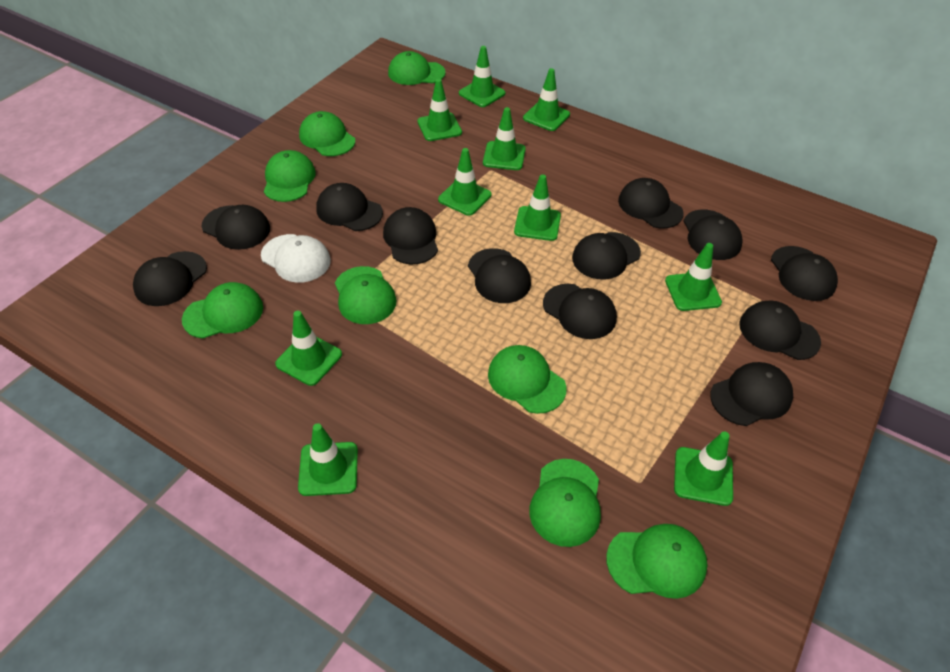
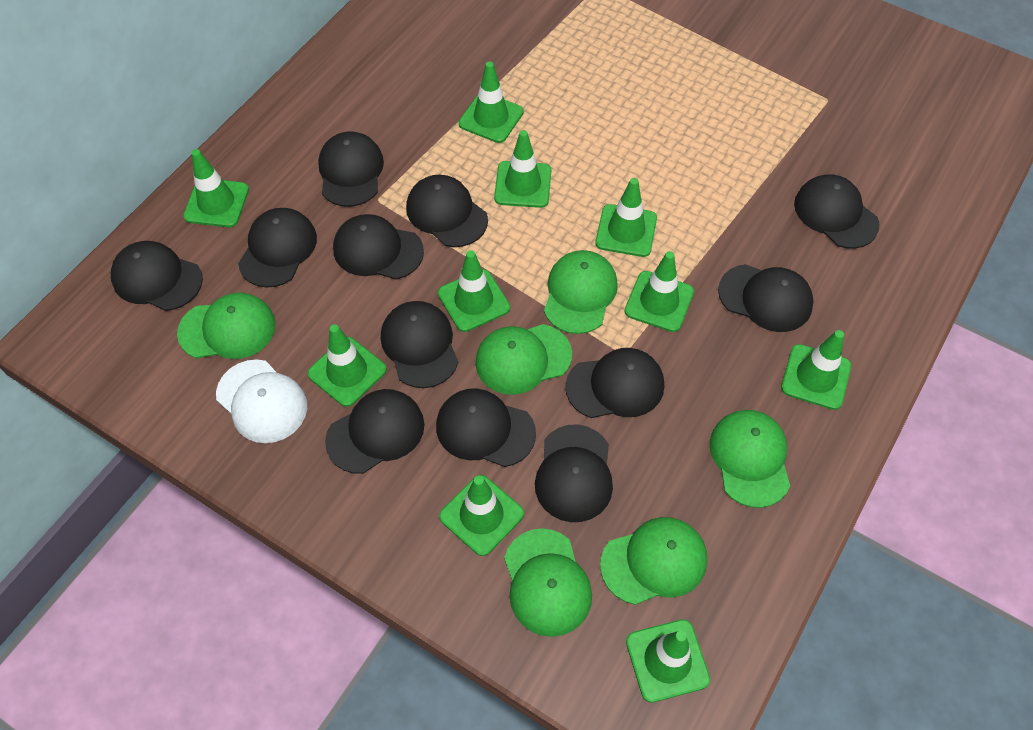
green cap: [182,282,263,339] [264,150,316,202] [299,111,355,156] [335,266,397,324] [388,51,446,85] [488,345,567,414] [529,459,601,547] [606,524,708,599] = 8 -> [177,293,276,359] [475,324,572,395] [504,528,592,637] [544,250,618,334] [600,517,707,605] [710,410,790,508] = 6

